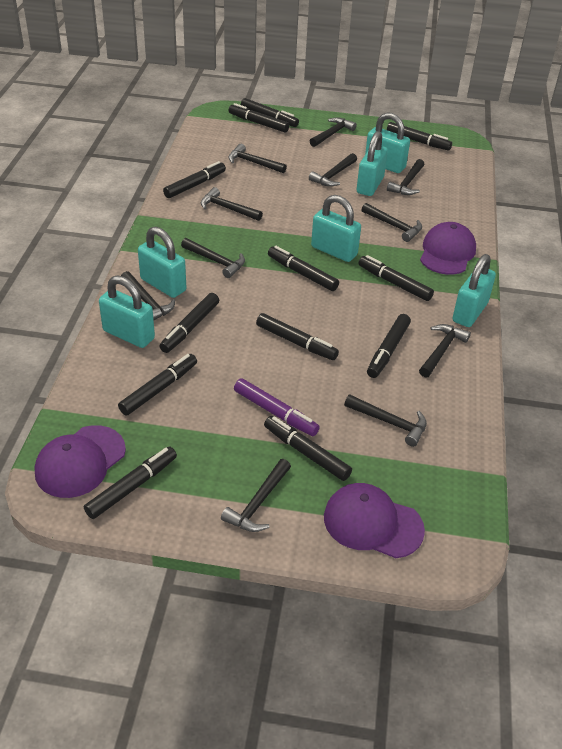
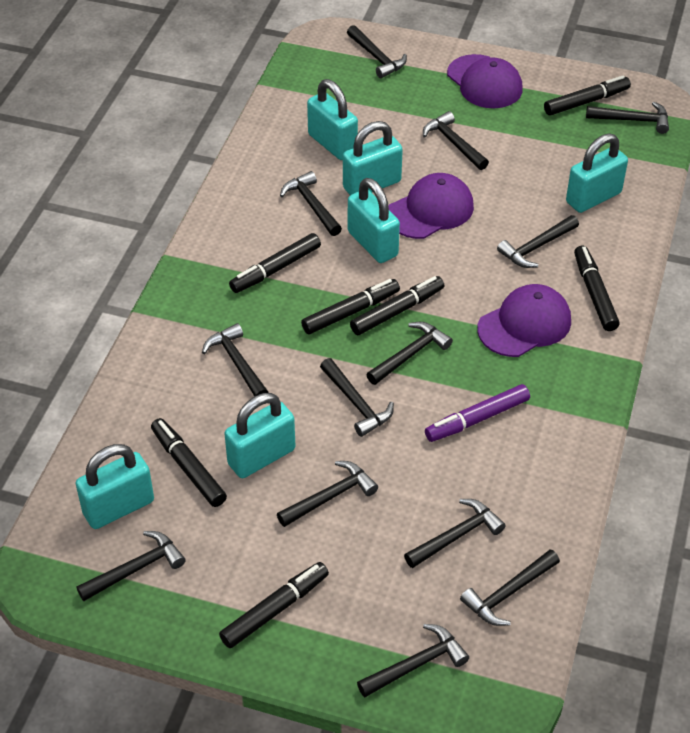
black hammer: [121,271,175,320] [181,238,245,278] [201,187,263,221] [221,459,291,532] [228,144,287,173] [309,153,357,187] [310,117,357,147] [344,395,427,447] [361,203,422,242] [387,159,425,195] [419,324,471,378] = 11 -> [76,531,185,601] [202,323,269,397] [277,461,378,527] [280,171,342,236] [320,358,394,437] [347,25,407,78] [357,624,469,697] [366,322,453,385] [404,499,506,568] [423,111,489,170] [460,549,560,626] [497,215,579,268] [586,102,669,134] = 13
black marker: [84,446,177,519] [118,354,197,415] [159,293,219,353] [163,161,226,198] [228,103,289,133] [241,98,299,127] [256,313,339,360] [264,416,352,481] [268,246,339,291] [358,255,434,301] [367,314,411,378] [387,122,452,151] = 12 -> [151,418,227,507] [219,562,329,648] [229,233,321,293] [301,279,400,334] [350,276,444,335] [544,76,631,116] [574,246,620,331] = 7

